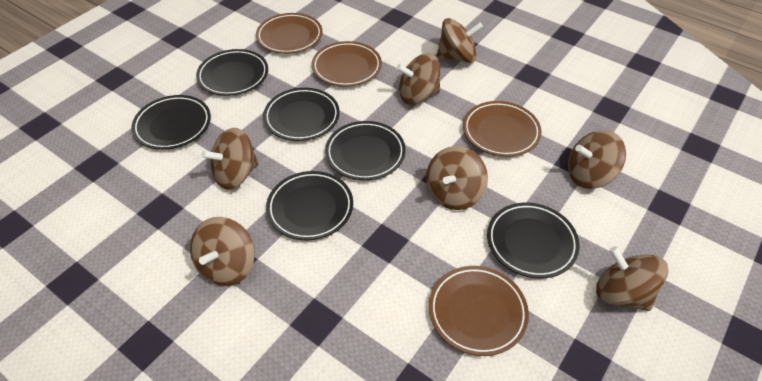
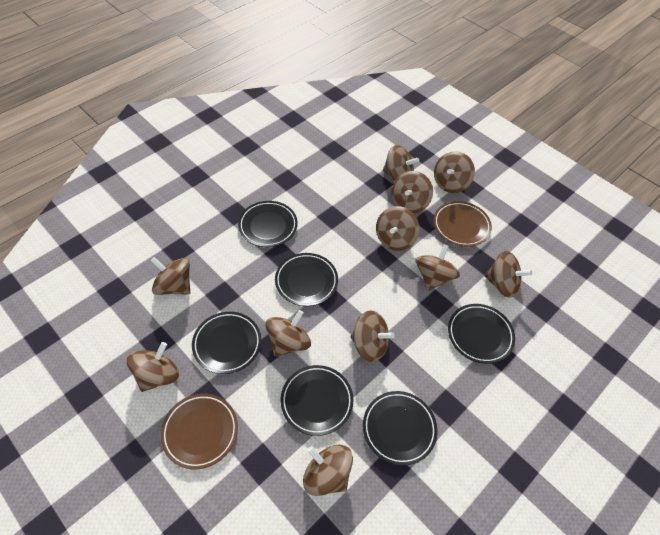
brown plate: [256,13,322,54] [312,41,382,87] [429,266,529,356] [463,101,542,157] = 4 -> [161,394,238,469] [433,201,492,247] = 2
brown spinning top: [190,217,255,286] [201,128,259,190] [396,53,440,105] [426,146,488,210] [437,18,483,63] [568,130,626,189] [596,246,669,311] = 7 -> [127,342,179,392] [150,257,190,295] [265,310,311,357] [303,445,353,496] [351,310,395,362] [376,206,420,251] [383,145,419,181] [391,171,433,213] [416,244,460,291] [434,151,475,193] [485,251,532,298] = 11

